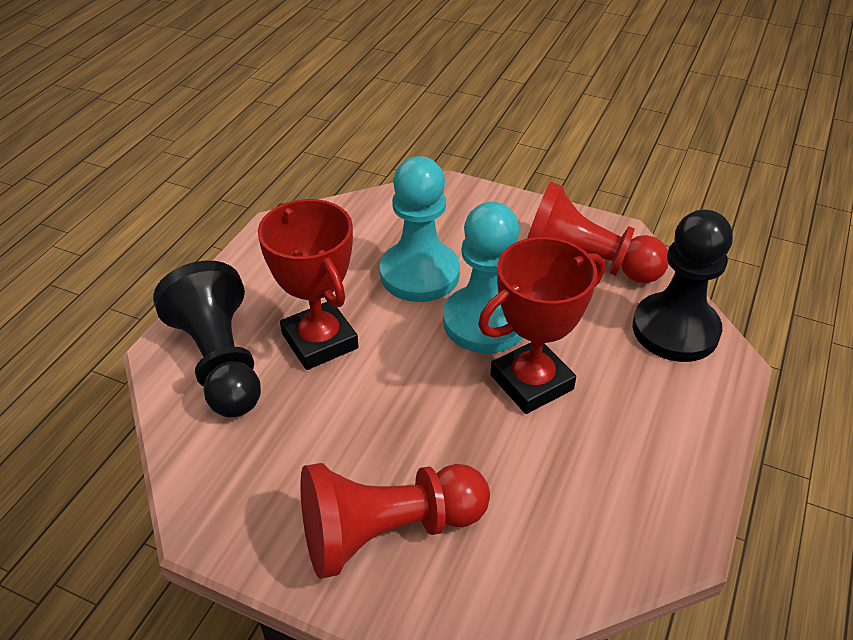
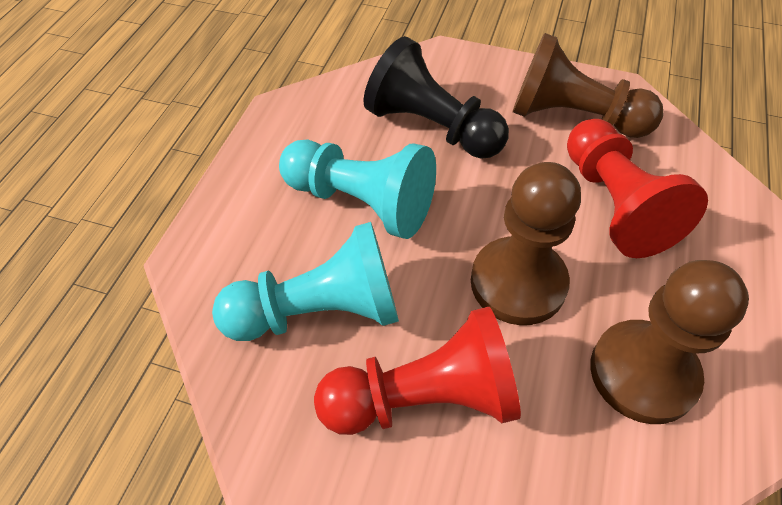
black pawn: [153,260,261,417] [632,209,733,362] = 2 -> [363,36,509,159] = 1
brown pawn: none = 0 -> [471,162,581,325] [513,33,663,138] [590,260,749,424] = 3
red trophy: [258,199,358,370] [478,237,605,414] = 2 -> none = 0

